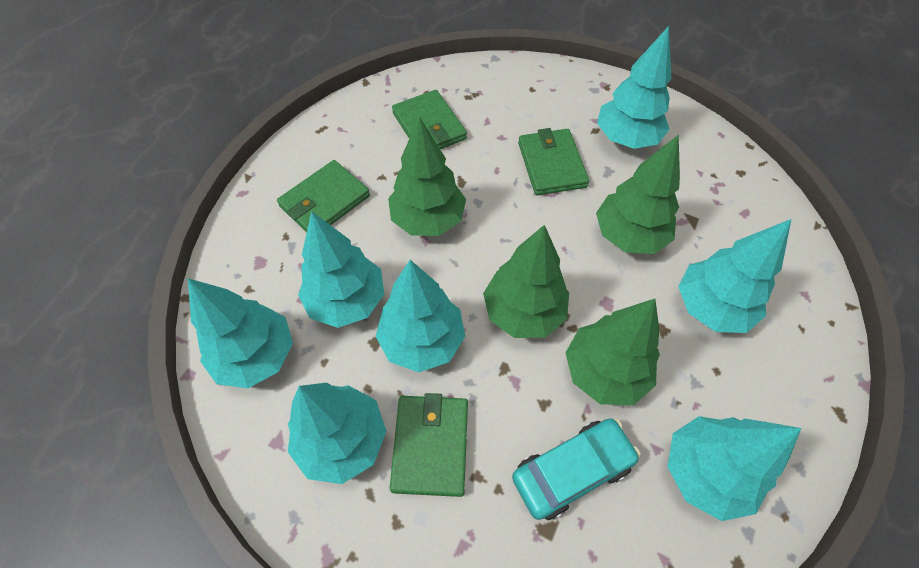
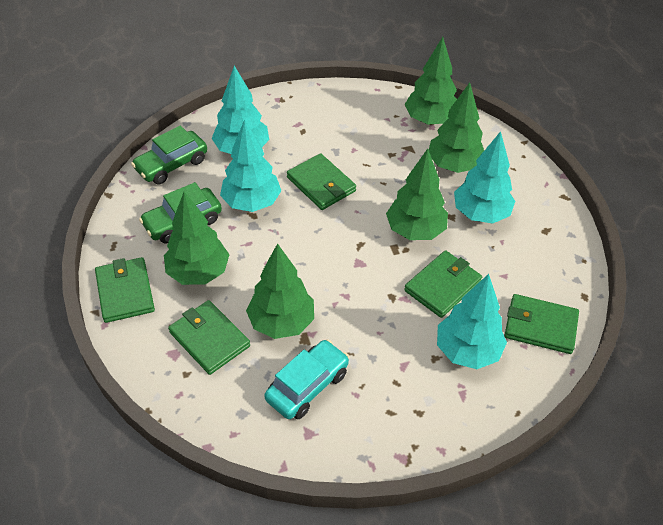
green car: none = 0 -> [131,126,207,184] [139,182,222,243] = 2
green tree: [388,116,466,236] [483,225,569,338] [566,299,660,405] [596,135,680,254] = 4 -> [164,192,229,285] [246,243,314,339] [386,149,448,240] [404,37,457,125] [429,82,484,173] = 5
green wallet: [277,160,370,232] [390,393,468,497] [392,90,467,149] [518,128,589,195] = 4 -> [95,257,155,323] [168,300,250,375] [287,153,356,210] [404,250,482,318] [505,294,579,354] = 5
turquoise tree: [188,278,293,388] [288,383,387,484] [298,211,384,328] [375,260,465,372] [597,26,672,149] [667,416,801,521] [678,219,791,333] = 7 -> [211,66,269,154] [220,119,281,212] [437,274,507,369] [454,131,515,223] = 4

